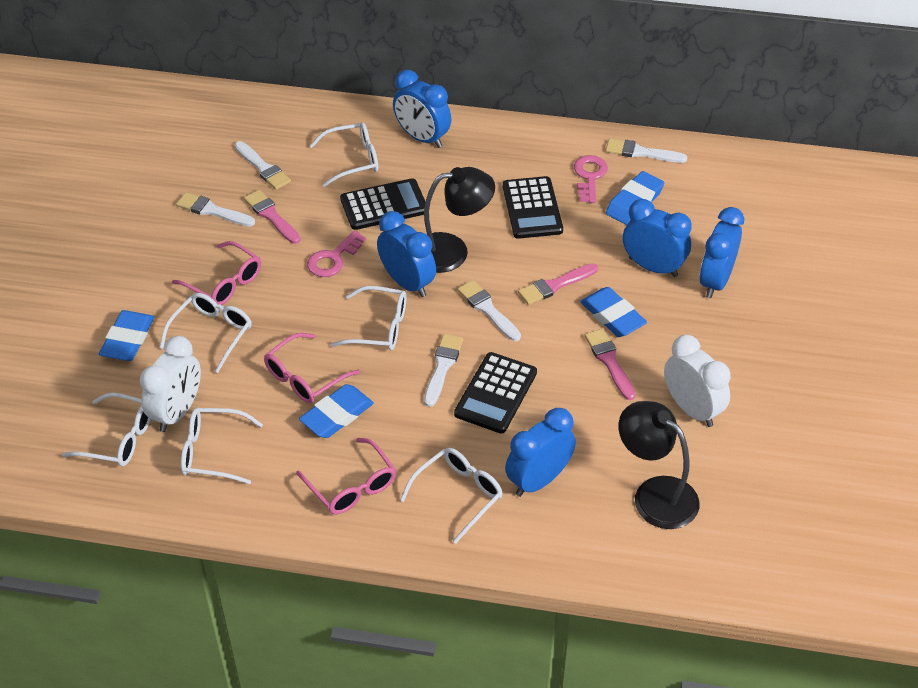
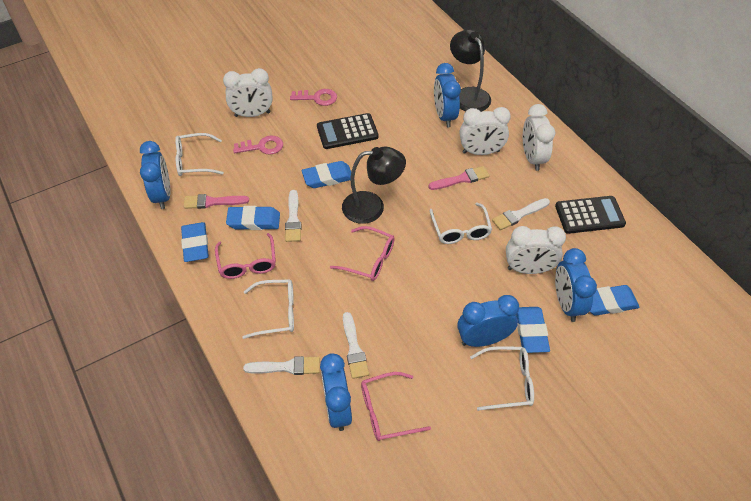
black calculator: [340,178,426,230] [454,352,537,434] [503,176,563,239] = 3 -> [317,113,379,149] [555,196,626,234] = 2
blue eraser: [99,310,154,361] [299,384,374,438] [580,287,647,337] [606,171,664,225] = 4 -> [181,222,209,262] [226,206,280,230] [302,161,351,188] [516,307,550,353] [590,285,639,316] = 5
pink brush: [244,190,301,244] [518,263,598,305] [585,329,636,400] = 3 -> [184,194,249,209] [428,166,490,190] = 2
white brush: [176,192,255,227] [235,141,291,190] [424,334,463,407] [457,280,521,341] [606,138,687,163] = 5 -> [243,356,320,375] [285,190,301,242] [343,312,369,379] [492,198,550,230] = 4
white clock: [140,336,201,432] [664,335,731,427] = 2 -> [223,68,273,117] [460,107,511,155] [506,226,566,274] [523,104,555,171] = 4
white glasses: [62,393,151,466] [160,293,252,373] [181,408,263,484] [309,122,378,187] [330,286,407,350] [400,448,503,544] = 6 -> [175,133,224,176] [242,279,294,339] [430,203,492,244] [470,346,534,411] = 4

